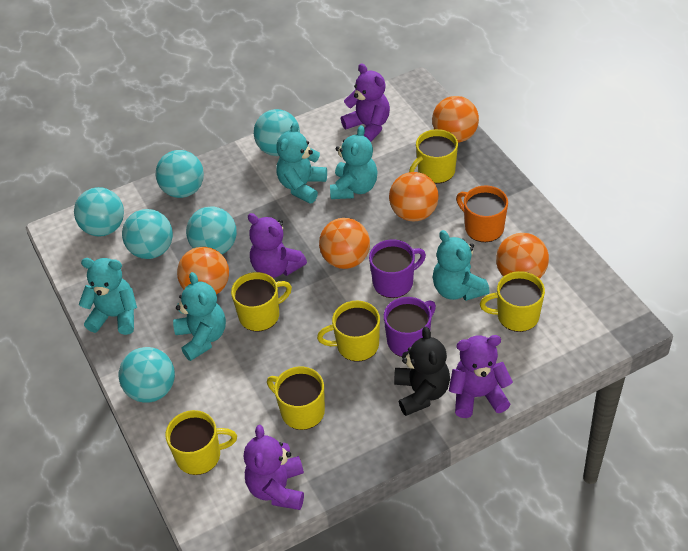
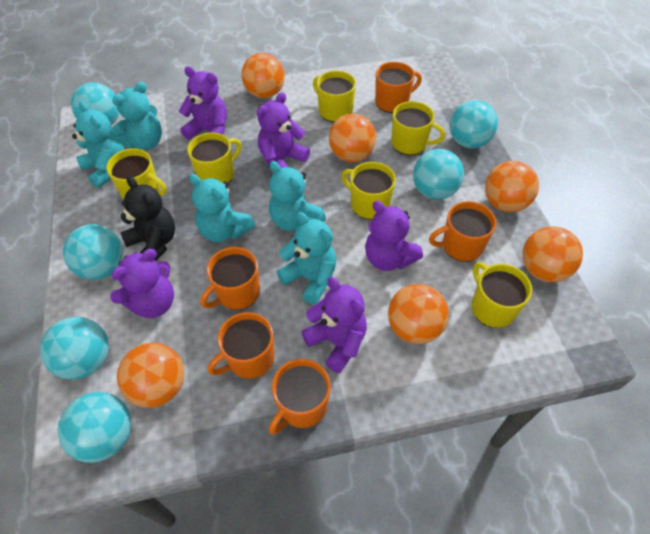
orange ball: [177,247,229,295] [319,218,370,269] [389,172,439,221] [432,96,479,143] [496,233,549,279] = 5 -> [117,342,184,408] [242,53,285,98] [329,114,376,162] [388,284,449,344] [485,161,539,212] [522,226,583,282] = 6
orange mug: [456,186,508,242] = 1 -> [201,247,260,310] [208,312,274,379] [269,359,331,435] [375,62,422,113] [429,201,496,262] = 5
purple mug: [369,239,426,298] [384,297,436,357] = 2 -> none = 0
purple teddy bear: [244,425,304,510] [248,213,307,278] [341,64,390,142] [449,335,513,418] = 4 -> [110,249,174,318] [179,66,227,140] [257,92,310,168] [301,277,367,373] [365,201,423,271] = 5

